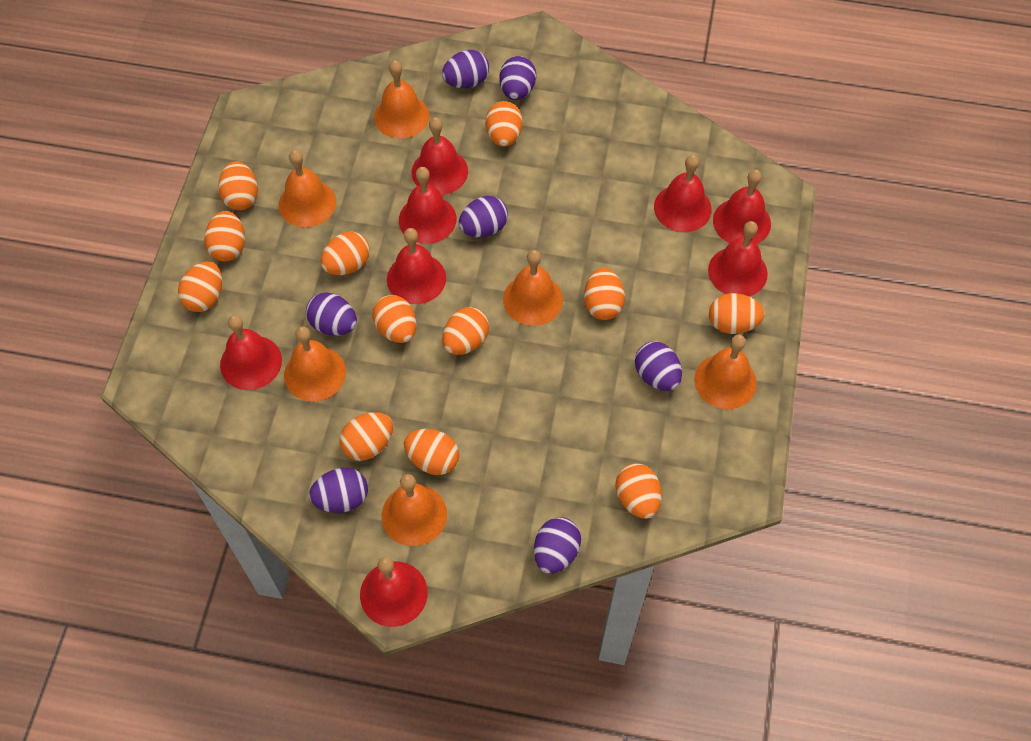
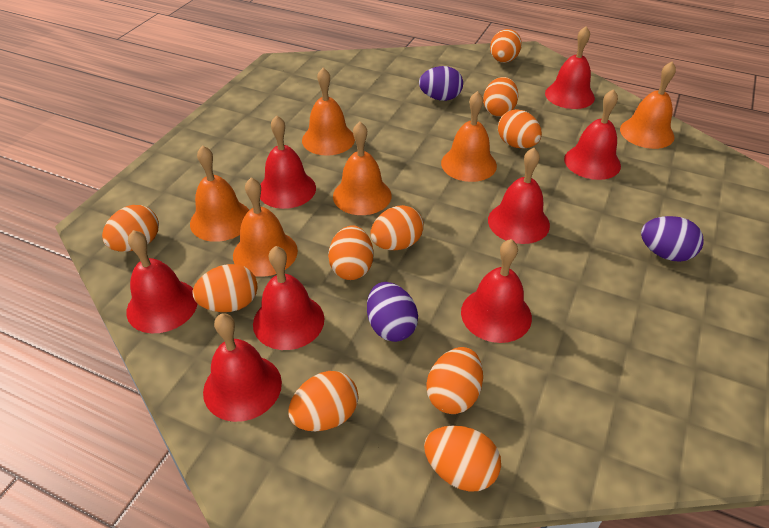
orange egg: [178,261,222,312] [204,211,245,261] [218,161,258,210] [321,232,370,275] [339,412,393,461] [372,295,417,343] [404,429,459,475] [442,307,489,355] [485,101,523,147] [584,268,625,320] [615,463,662,519] [709,293,765,334] = 12 -> [102,205,159,252] [193,264,258,312] [288,371,359,431] [328,225,373,280] [370,205,424,250] [424,425,501,492] [426,347,483,414] [483,77,518,117] [490,29,522,63] [498,109,542,148] = 10
purple egg: [306,292,357,336] [309,468,368,513] [442,50,489,88] [459,196,508,237] [499,56,536,100] [534,517,581,574] [635,342,682,391] = 7 -> [367,282,418,342] [419,66,463,101] [641,216,704,262] = 3

